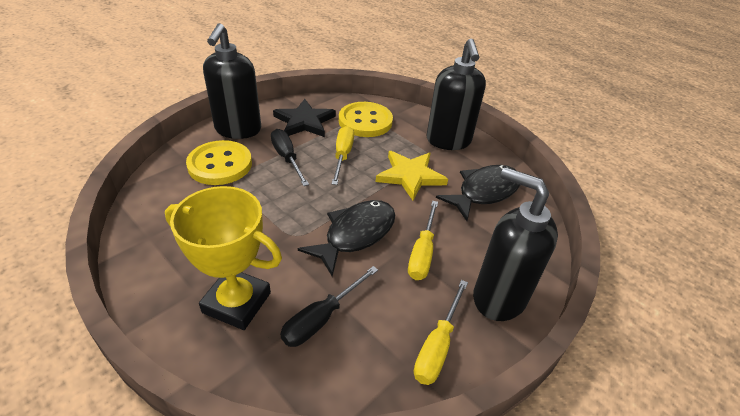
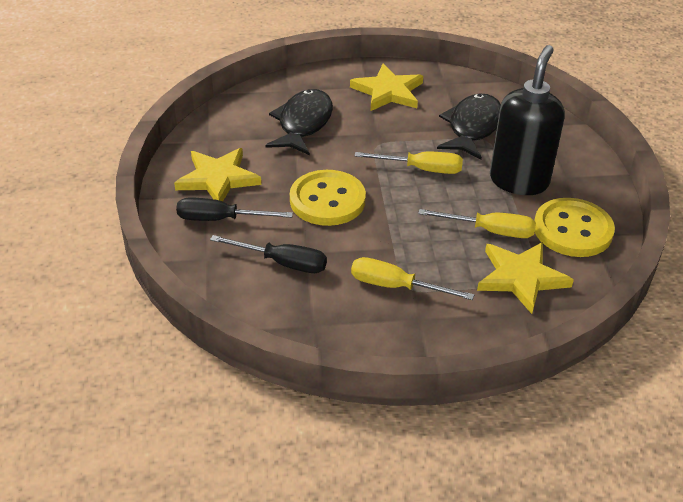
black soap dispenser: [203,23,261,139] [427,39,486,150] [473,167,558,321] = 3 -> [490,45,565,195] = 1
black star: [273,99,336,137] = 1 -> none = 0
yellow star: [376,151,448,201] = 1 -> [174,148,261,202] [350,64,423,111] [477,242,574,314] = 3
yellow trophy: [165,186,282,330] = 1 -> none = 0

